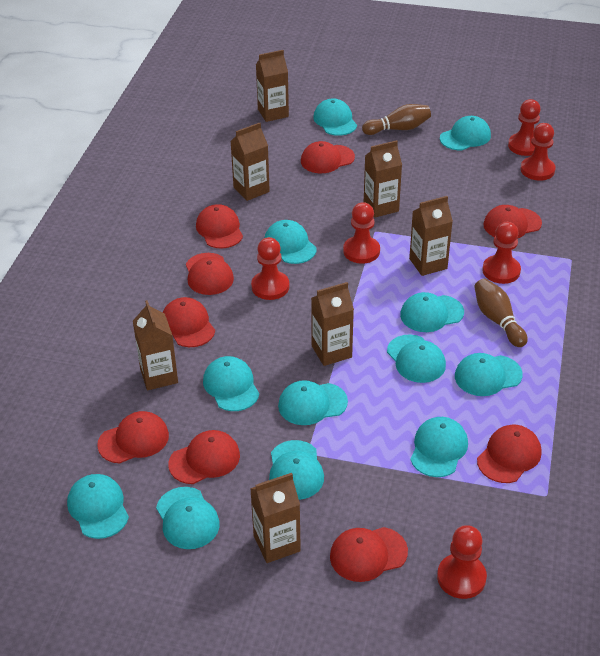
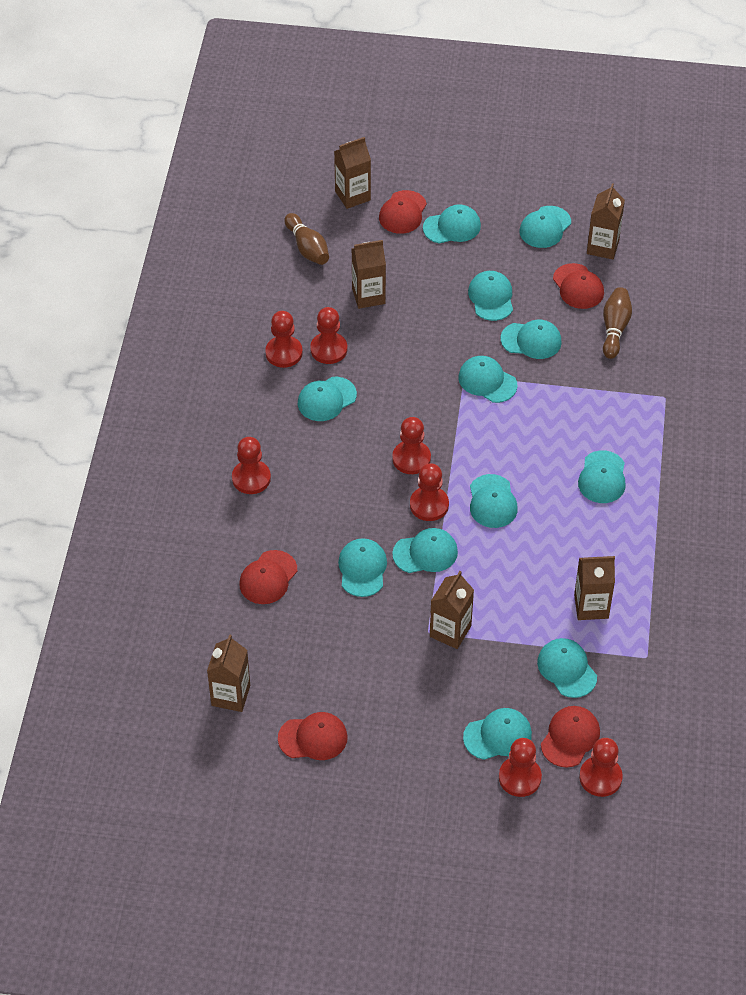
brown carton: [133,300,178,390] [230,122,270,201] [250,473,301,563] [256,50,289,122] [311,282,354,366] [364,140,402,218] [409,196,453,276] = 7 -> [207,634,250,712] [334,137,371,209] [352,240,386,309] [430,571,474,649] [574,556,615,620] [587,183,625,259] = 6
red cap: [97,411,169,463] [162,297,215,347] [168,430,240,484] [186,253,234,295] [196,204,243,249] [301,141,355,173] [330,527,408,582] [477,425,542,483] [483,205,542,239] = 9 -> [239,550,297,604] [278,712,348,760] [379,190,427,234] [541,706,600,768] [553,263,604,309] = 5
red pawn: [251,237,290,300] [343,202,380,264] [437,525,487,599] [482,222,521,284] [508,99,541,156] [521,123,555,181] = 6 -> [232,437,271,494] [265,311,303,368] [310,307,347,364] [392,417,431,474] [410,463,449,521] [499,738,542,797] [579,738,623,797] = 7

